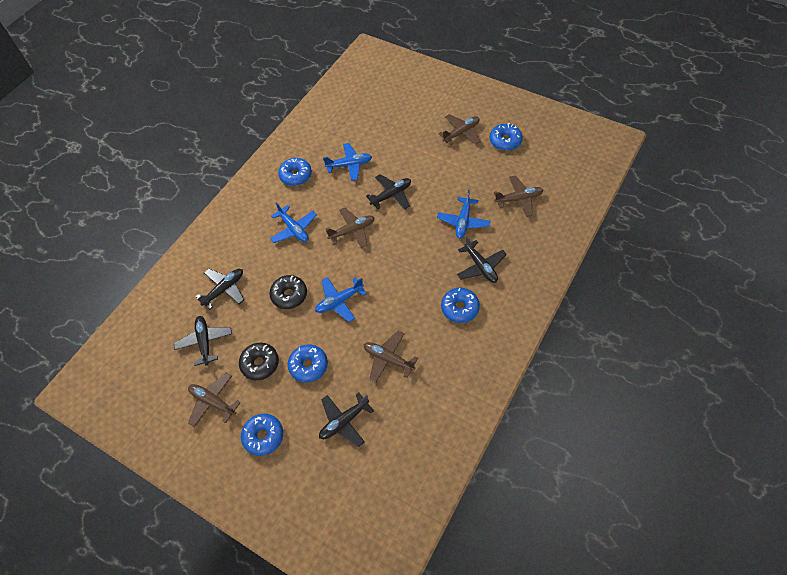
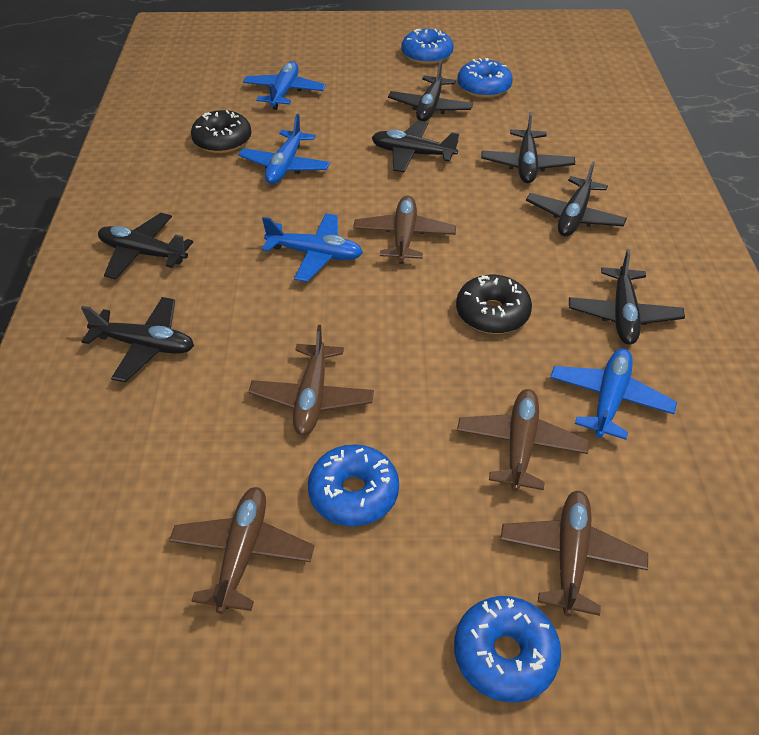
black plane: [174,316,232,366] [196,269,244,310] [319,393,374,447] [366,174,411,209] [457,237,507,283] = 5 -> [81,297,194,382] [98,213,193,279] [372,120,459,172] [388,60,473,121] [481,112,575,183] [526,161,627,236] [569,249,685,345] = 7
blue donut: [241,414,283,456] [278,158,312,186] [288,344,328,383] [441,288,480,323] [490,123,523,151] = 5 -> [308,444,399,526] [402,29,454,64] [454,596,561,703] [457,58,513,98] = 4

